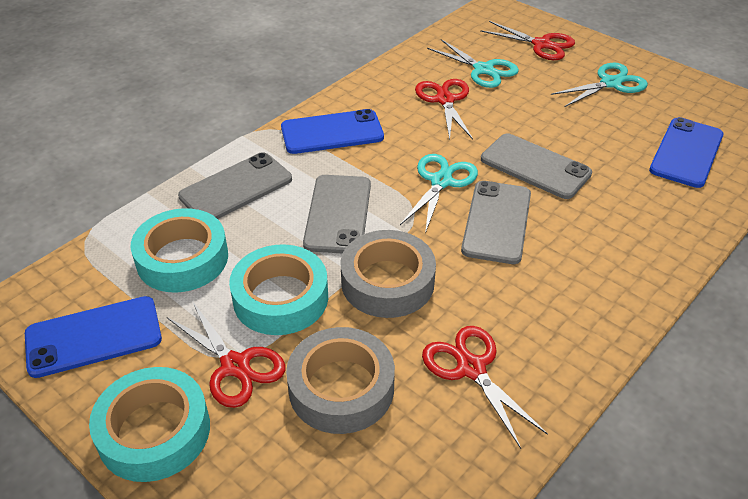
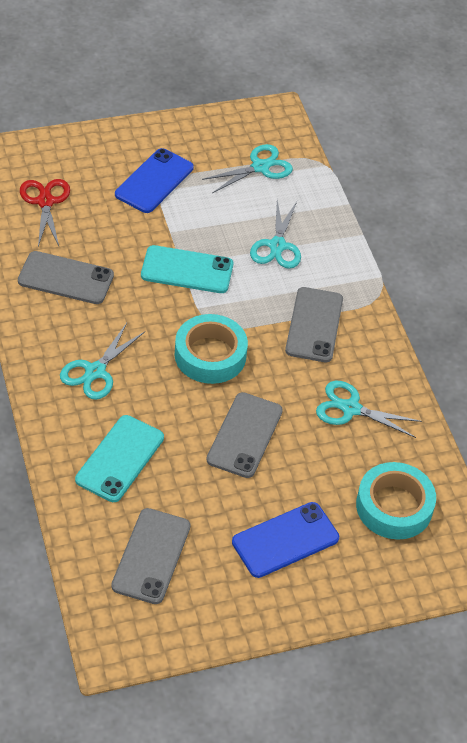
blue phone: [25,296,162,378] [281,109,384,154] [649,117,724,188] = 3 -> [115,148,194,213] [232,502,339,578] = 2
grey tape: [286,327,395,434] [340,230,436,318] = 2 -> none = 0
red scissors: [167,301,285,408] [415,79,473,140] [422,326,548,449] [480,21,575,60] = 4 -> [20,179,70,246] = 1
turquoise phone: none = 0 -> [75,415,164,502] [141,245,233,293] = 2
turquoise scissors: [400,154,478,233] [427,39,519,88] [551,63,648,107] = 3 -> [60,323,145,400] [202,144,293,193] [250,200,301,269] [316,381,422,438] = 4
turquoise tape: [89,367,210,482] [131,208,228,292] [229,244,328,335] = 3 -> [175,314,248,384] [356,462,436,540] = 2

